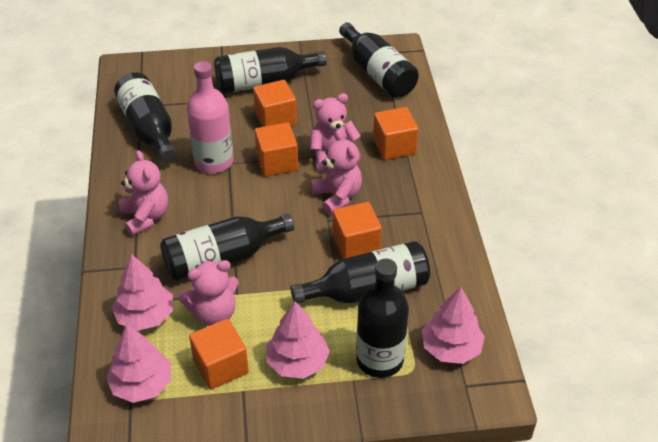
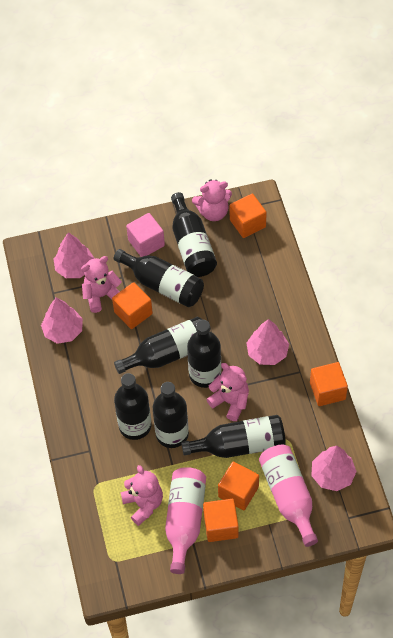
black bottle: [114,72,176,163] [160,214,294,281] [214,47,327,93] [290,241,430,303] [339,22,419,98] [356,259,409,378] = 6 -> [114,249,204,307] [114,317,203,374] [114,373,151,440] [153,382,189,448] [171,192,217,277] [181,415,286,458] [187,320,221,388] = 7
pink bottle: [187,61,233,173] = 1 -> [165,467,206,574] [259,445,318,547] = 2
pink cube: none = 0 -> [126,213,165,257] = 1

